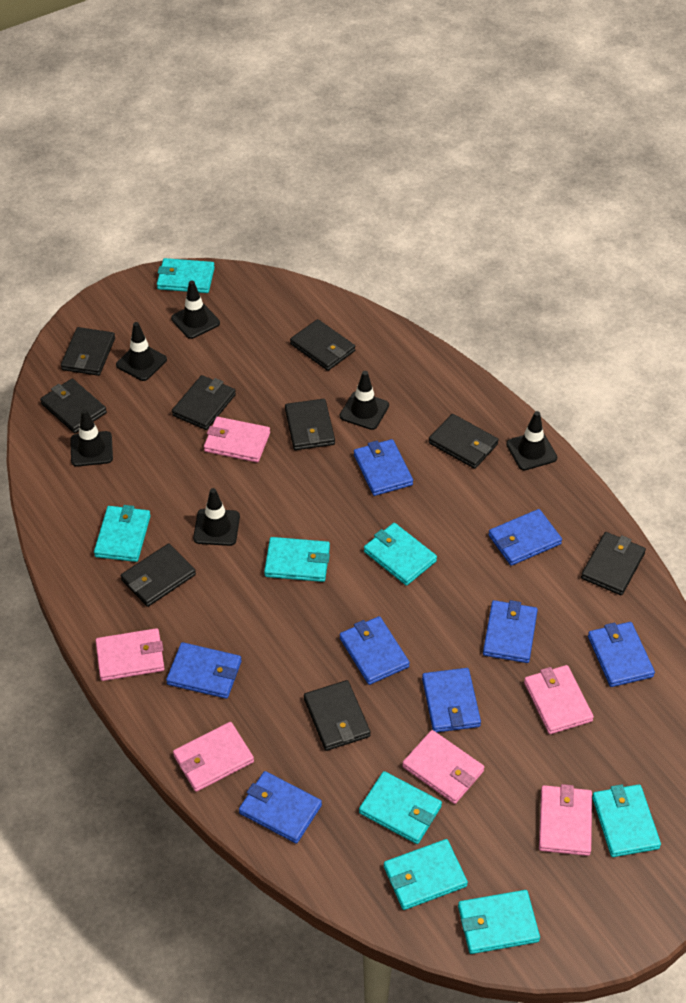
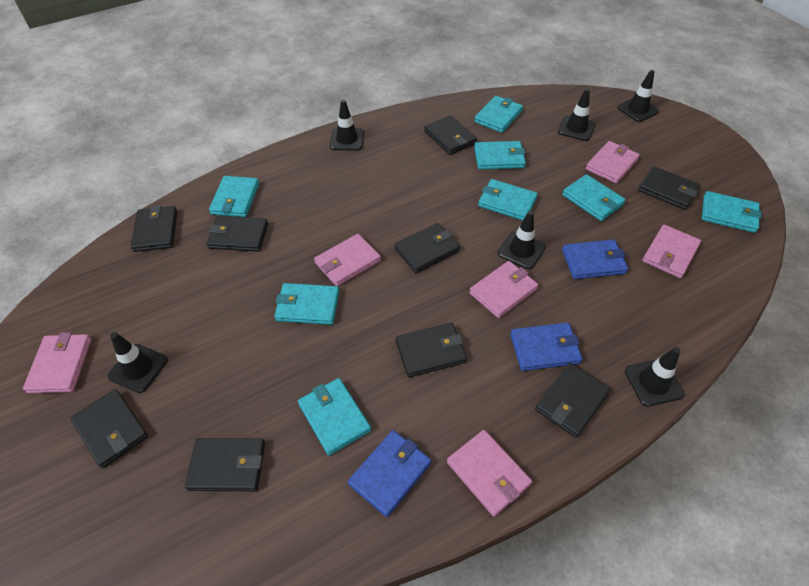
blue wallet: [166,642,242,699] [239,771,322,844] [340,616,410,685] [354,439,413,496] [422,668,481,732] [483,600,538,663] [488,509,562,566] [588,622,655,687] = 8 -> [348,430,431,517] [510,322,582,371] [562,239,628,279] = 3

